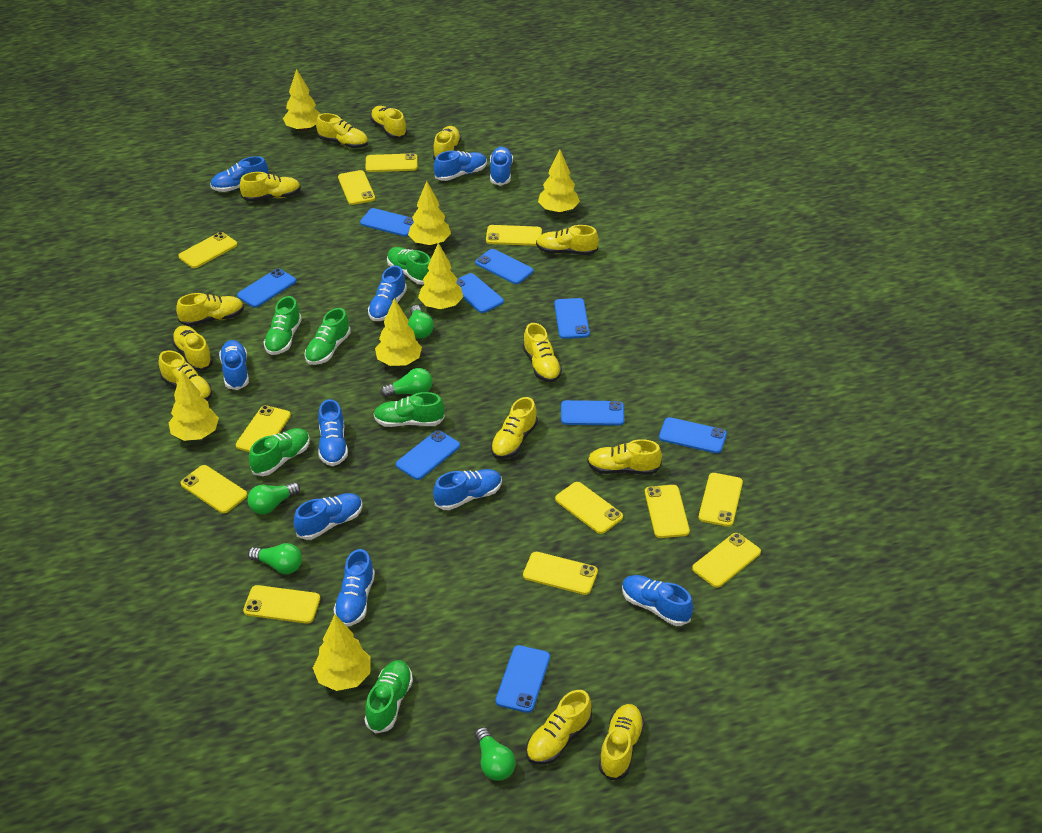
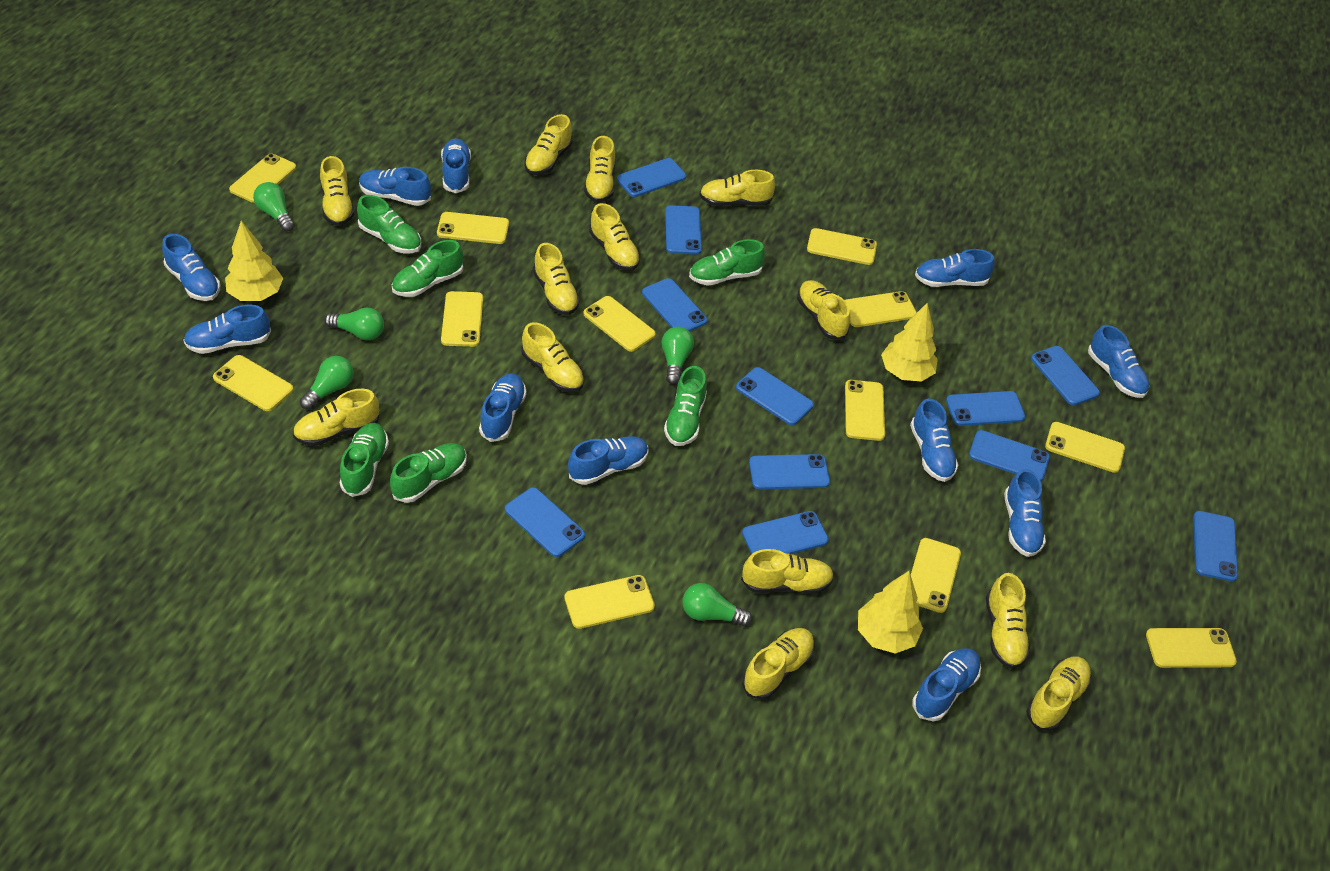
blue phone: [237,268,296,308] [360,208,414,237] [396,430,460,480] [456,273,504,313] [475,249,533,284] [496,645,550,713] [554,298,590,339] [561,400,624,426] [659,417,727,454] = 9 -> [505,487,585,557] [617,158,686,197] [642,278,708,332] [665,205,702,255] [736,367,814,425] [742,511,829,554] [749,454,830,490] [946,391,1025,426] [969,430,1050,481] [1031,346,1100,405] [1193,511,1238,582] = 11
blue shoe: [210,156,268,192] [219,340,249,390] [294,493,363,540] [318,399,348,466] [334,549,375,626] [368,266,407,321] [433,469,502,510] [434,151,487,181] [490,147,513,186] [622,575,693,626] = 10 -> [162,234,220,301] [183,304,271,354] [359,167,431,206] [441,138,471,193] [479,374,527,442] [568,436,649,485] [910,398,958,482] [912,648,981,721] [915,249,995,287] [1004,469,1046,557] [1088,325,1149,398] = 11
yellow tree: [168,371,219,441] [283,69,321,132] [313,614,371,691] [375,298,422,366] [408,181,451,246] [418,243,463,309] [538,149,580,214] = 7 -> [225,221,283,301] [858,571,923,654] [881,303,938,382] = 3

